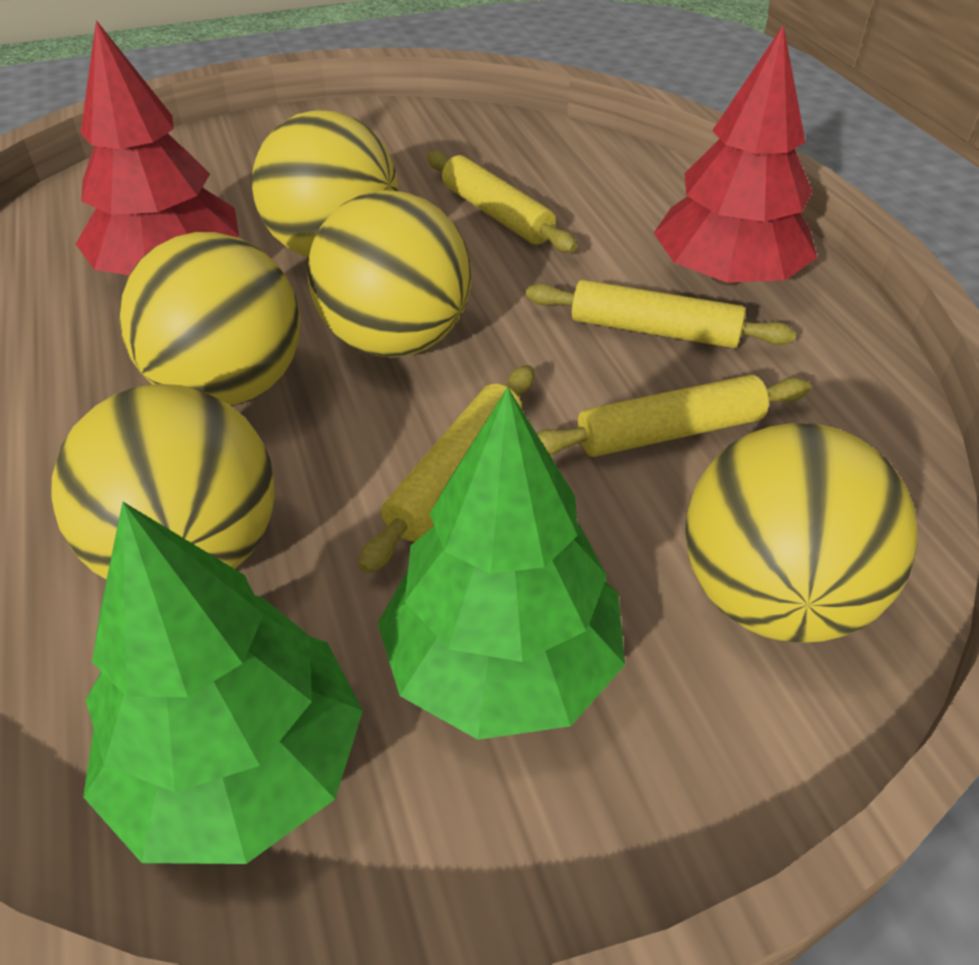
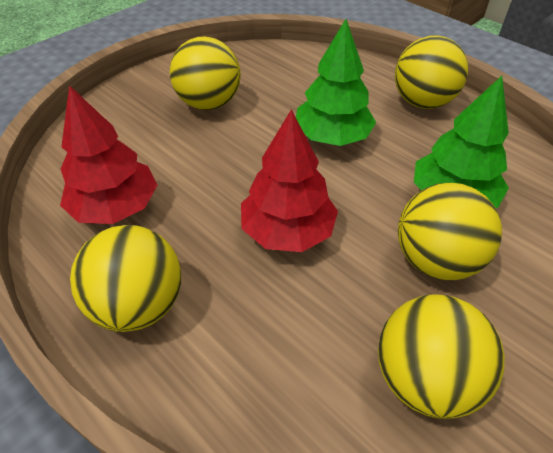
yellow rolling pin: [359,365,534,573] [427,151,577,252] [526,280,796,348] [537,375,811,457] = 4 -> none = 0

